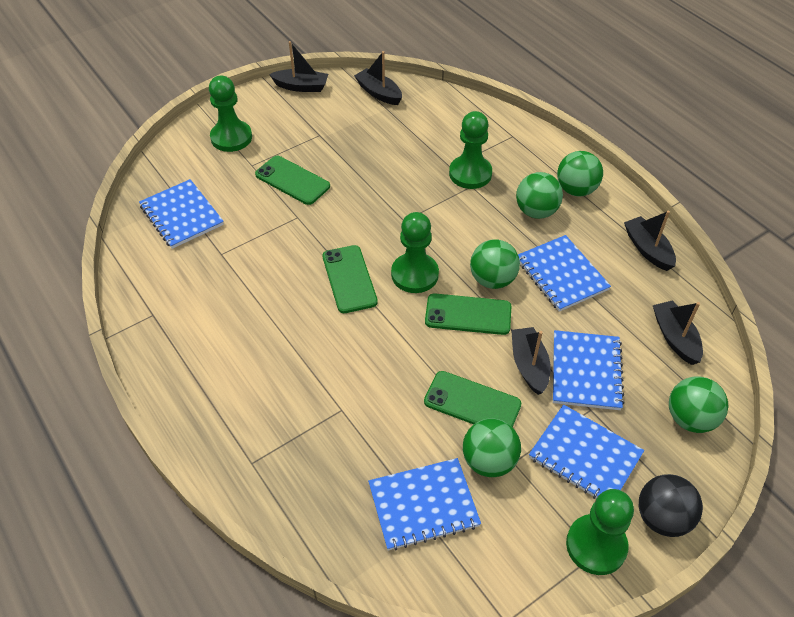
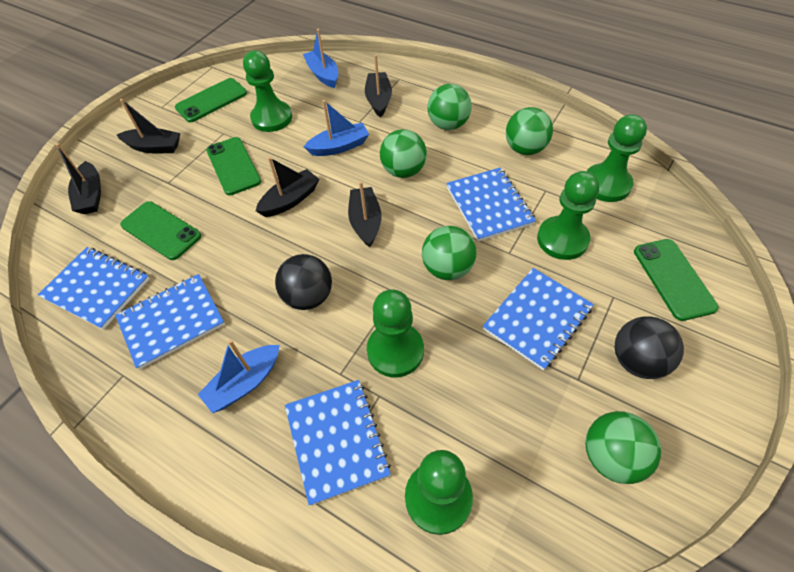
black ball: [639,474,703,537] = 1 -> [275,254,332,310] [614,316,684,379] = 2
blue boat: none = 0 -> [198,340,280,413] [303,29,338,88] [304,100,369,156] = 3
green pawn: [209,76,252,152] [391,212,439,293] [449,111,492,189] [566,489,634,575] = 4 -> [243,50,292,132] [367,290,424,377] [405,450,473,535] [537,171,600,260] [587,114,647,202] = 5

